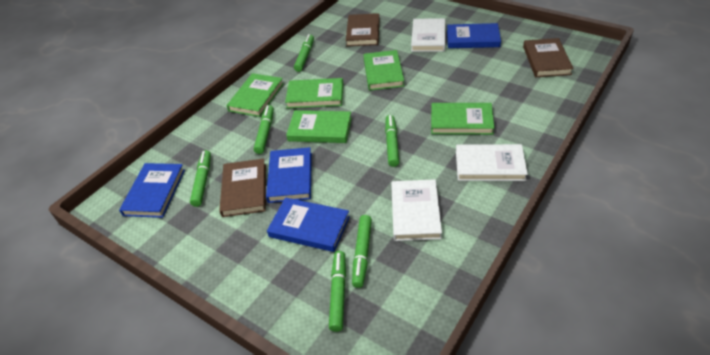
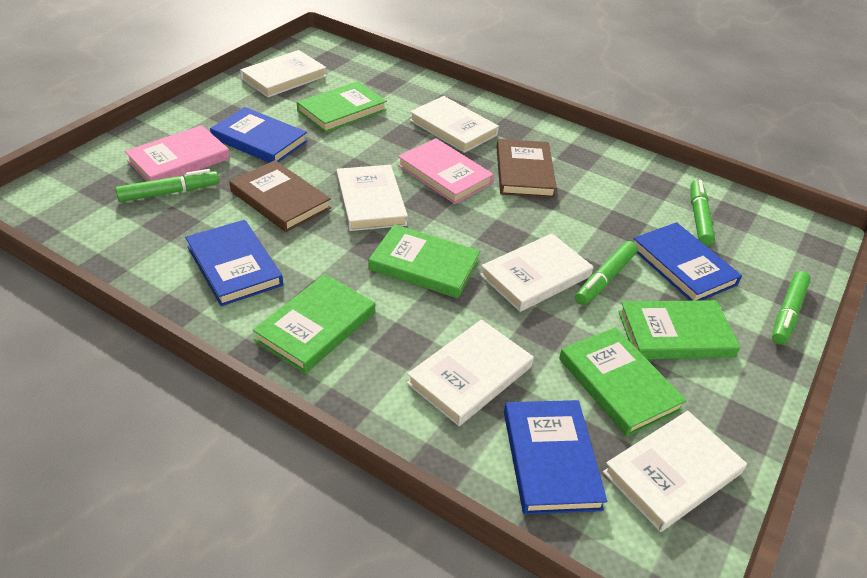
brown book: [219,159,266,217] [346,13,379,46] [523,38,574,77] = 3 -> [229,160,331,232] [497,139,557,198] = 2
green marker: [190,150,211,207] [254,105,274,154] [294,34,314,72] [329,251,346,332] [352,215,372,288] [385,115,399,167] = 6 -> [115,169,219,202] [575,241,638,305] [690,180,715,246] [772,271,811,345] = 4
pink book: none = 0 -> [125,125,230,181] [398,138,494,204] = 2
white book: [391,179,442,241] [411,18,445,52] [456,144,528,181] = 3 -> [240,50,327,97] [336,165,408,231] [407,320,534,426] [409,96,499,153] [480,233,593,312] [603,411,747,532] = 6

